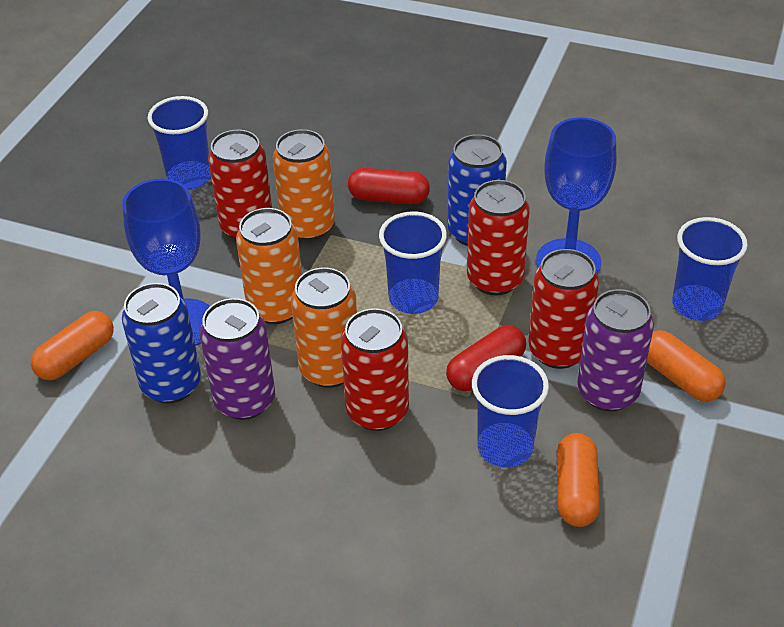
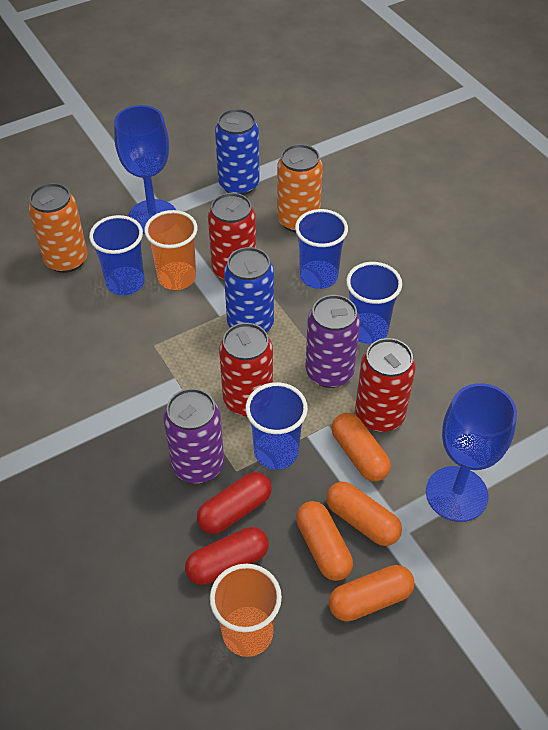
orange can: [236,208,302,324] [273,129,335,241] [291,268,357,388] = 3 -> [28,183,87,273] [277,144,323,232] = 2
orange capsule: [31,311,114,380] [557,433,600,527] [647,330,726,402] = 3 -> [296,501,353,581] [326,482,402,546] [329,565,414,622] [332,413,391,482] = 4
orange cup: none = 0 -> [144,210,198,290] [210,564,282,657] = 2
red can: [208,130,272,240] [341,308,409,431] [467,180,530,295] [528,249,599,369] = 4 -> [208,193,256,280] [219,323,273,416] [355,338,416,432] = 3

